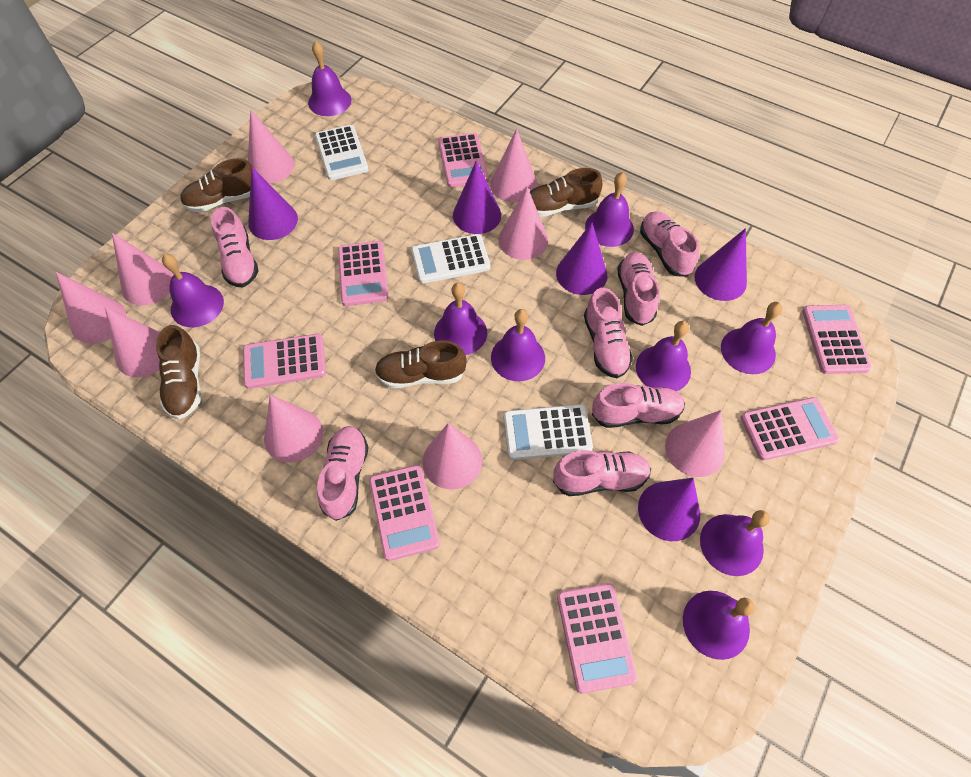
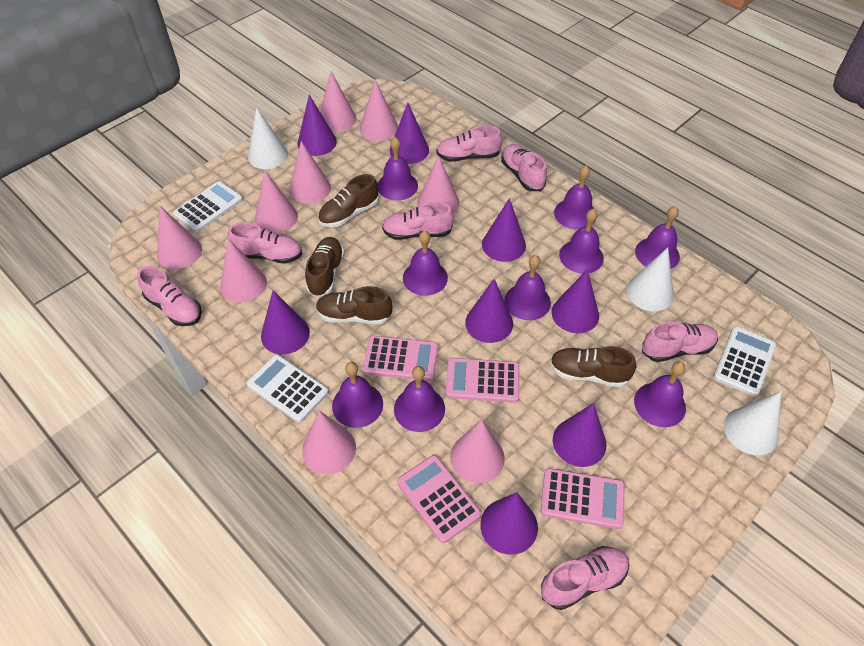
pink calculator: [243,334,326,389] [338,241,389,306] [369,465,440,561] [438,133,489,187] [557,583,637,693] [741,397,839,460] [802,305,872,374] = 7 -> [363,336,438,381] [397,455,481,543] [445,358,520,403] [540,468,625,529] = 4
purple cone: [248,167,298,240] [453,161,501,234] [556,223,608,295] [638,478,700,541] [694,228,747,301] = 5 -> [261,291,310,354] [297,95,337,156] [390,103,429,164] [465,279,513,343] [480,492,538,555] [482,198,526,262] [552,269,599,333] [553,403,606,467] = 8
white cone: none = 0 -> [248,107,288,169] [627,247,674,311] [724,391,781,455] = 3

